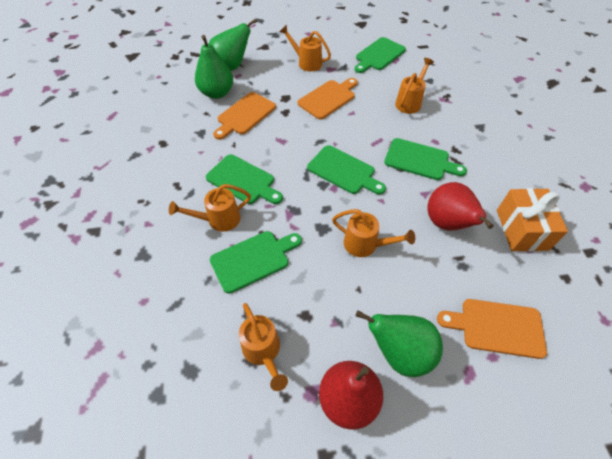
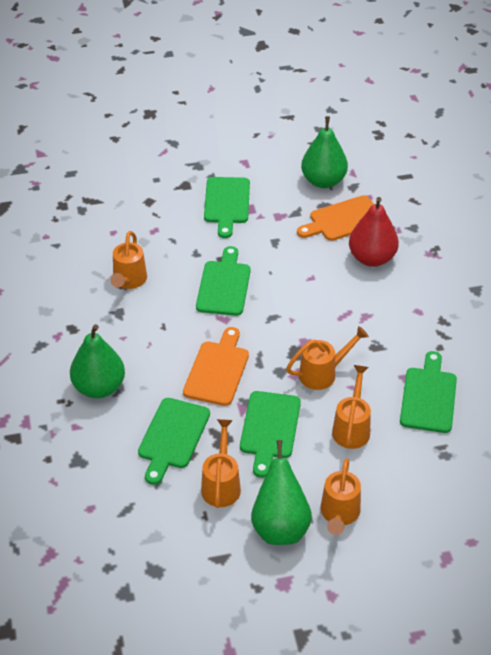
orange cutting board: [213,92,276,140] [298,78,358,119] [437,299,547,359] = 3 -> [183,327,249,406] [297,195,374,241] = 2
orange gift: [497,188,568,252] = 1 -> none = 0
red pear: [319,361,383,430] [428,182,494,231] = 2 -> [349,197,399,267] = 1

